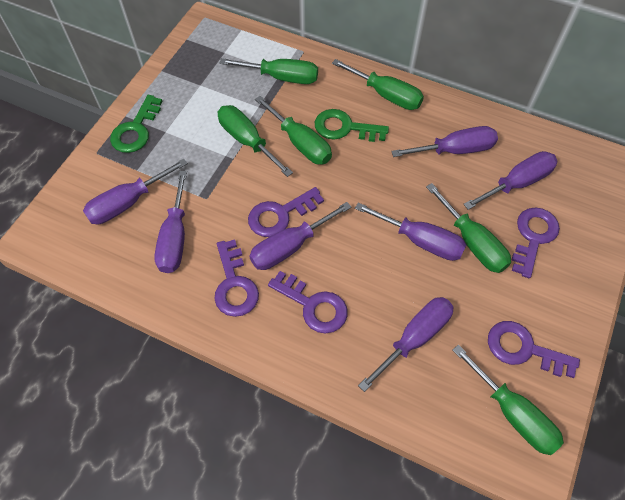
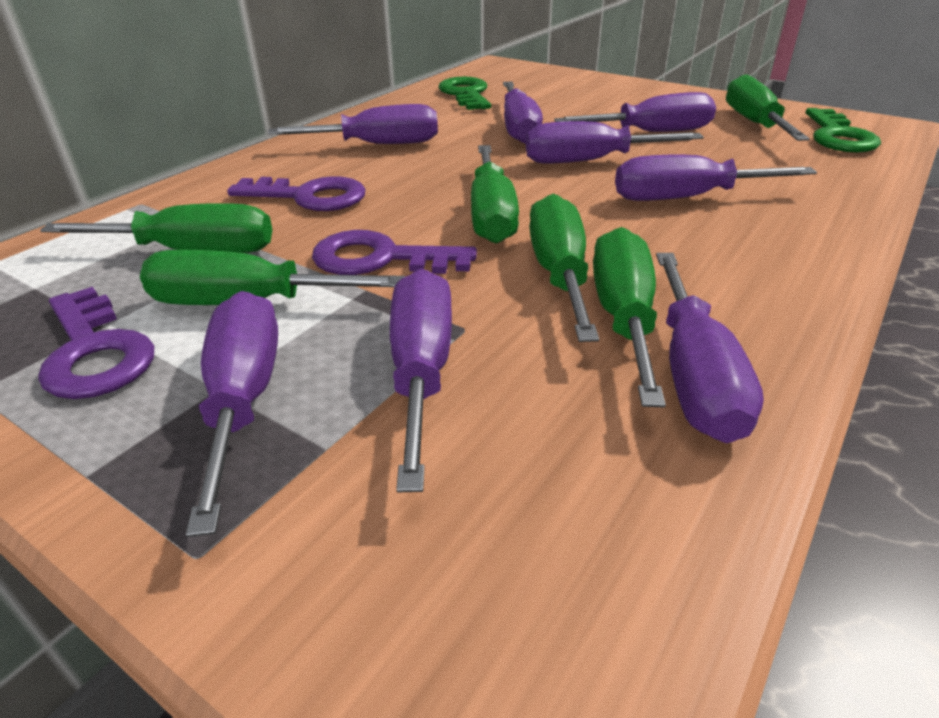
purple key: [214,240,259,317] [248,187,324,237] [268,271,348,333] [488,321,580,378] [512,207,560,278] = 5 -> [38,287,154,399] [227,176,366,211] [312,230,477,275] = 3
purple screwdriver: [83,159,188,224] [154,171,187,273] [249,202,352,270] [355,203,466,261] [358,297,453,392] [391,126,498,157] [463,151,558,210] = 7 -> [186,291,278,537] [268,104,438,144] [390,269,452,492] [503,82,543,144] [526,121,704,163] [554,92,716,132] [615,155,817,201] [656,253,764,443] = 8

